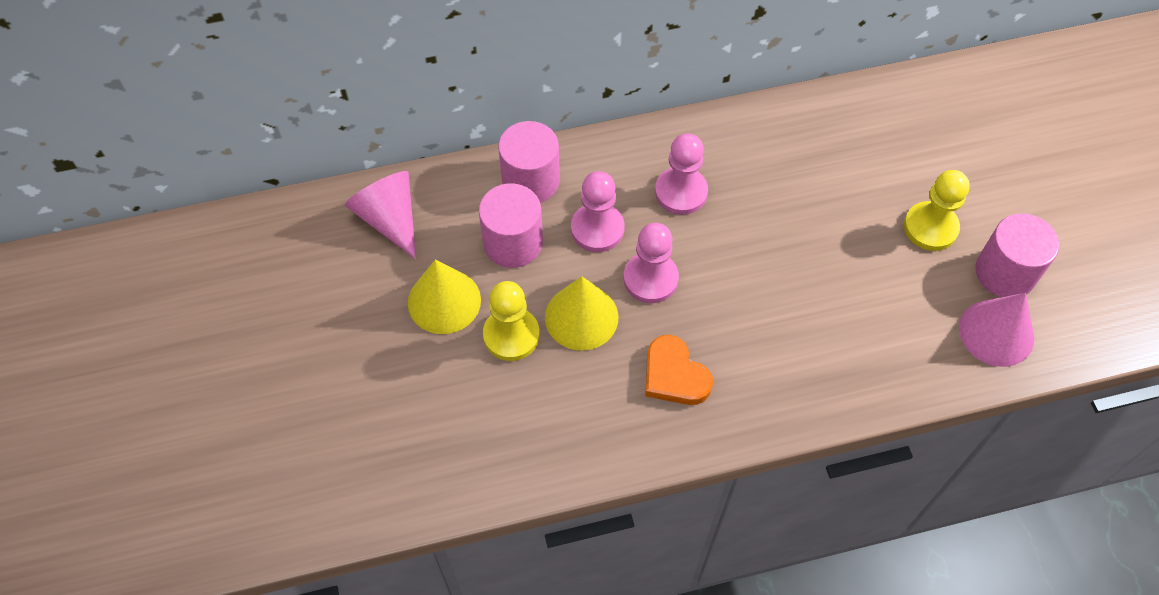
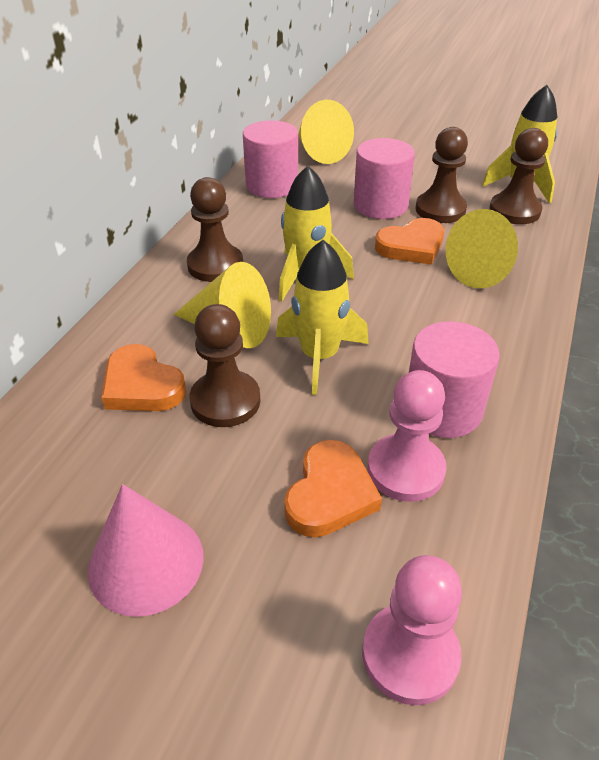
brown pawn: none = 0 -> [187,177,243,282] [190,304,261,427] [416,127,468,223] [489,128,548,224] = 4
orange heart: [645,335,713,405] = 1 -> [101,344,186,411] [284,440,382,537] [375,218,444,265] = 3
pink cone: [345,171,416,259] [959,293,1034,367] = 2 -> [88,484,204,617] = 1
pink pawn: [571,171,625,252] [624,223,679,303] [655,133,708,215] = 3 -> [362,555,462,705] [368,370,447,502] = 2
yellow cone: [408,260,481,334] [545,276,619,351] = 2 -> [174,262,271,348] [298,100,354,164] [446,209,518,288] = 3
yellow pawn: [483,281,540,361] [904,170,970,251] = 2 -> none = 0
yellow rocket: none = 0 -> [276,240,369,395] [279,166,354,302] [482,85,557,203] = 3

